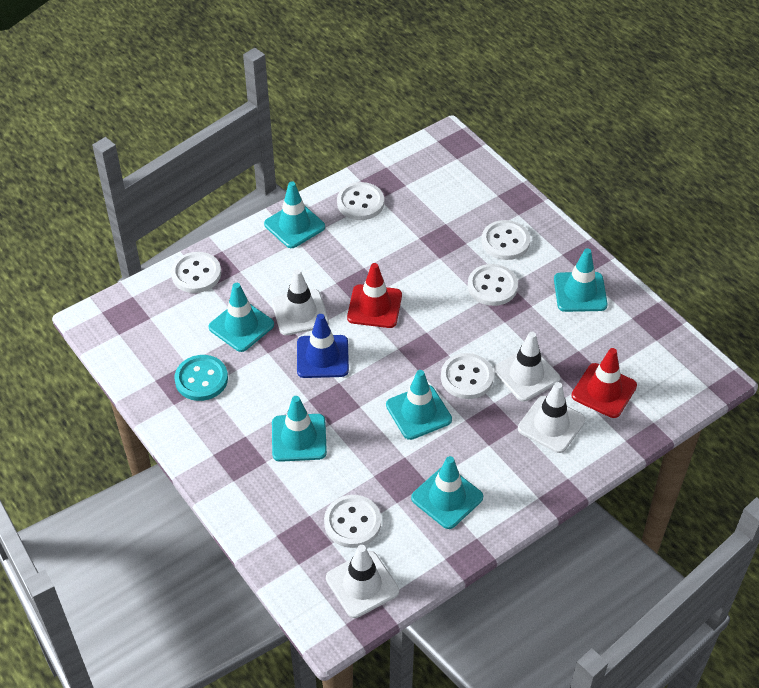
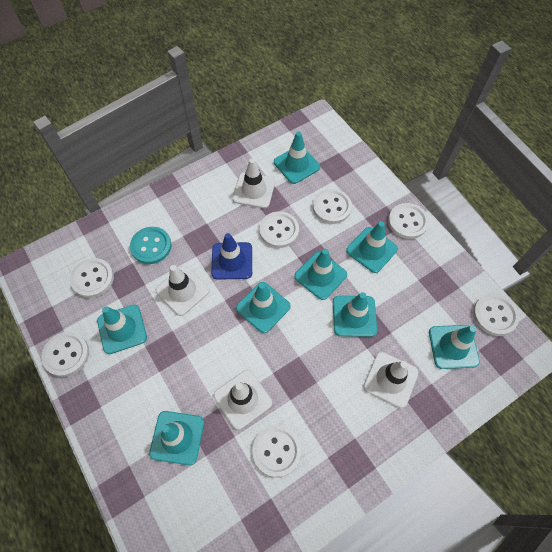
red traffic cone: [347,263,402,328] [572,348,637,418] = 2 -> none = 0
turquoise traffic cone: [209,283,274,352] [264,181,325,248] [272,396,327,462] [386,370,452,440] [411,456,483,529] [554,248,608,312] = 6 -> [97,305,147,354] [149,411,204,465] [236,282,291,333] [274,132,320,184] [294,249,347,300] [333,292,377,337] [346,221,398,273] [429,325,480,369] = 8
white button: [171,252,221,293] [324,495,381,548] [337,182,384,220] [441,353,494,399] [468,264,518,306] [481,220,531,260] = 6 -> [41,332,89,377] [70,258,114,298] [252,425,301,477] [259,211,299,248] [313,189,352,224] [388,203,429,239] [473,294,519,336] = 7

